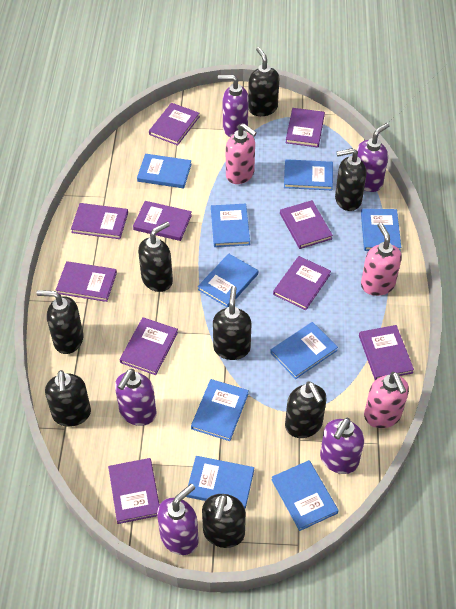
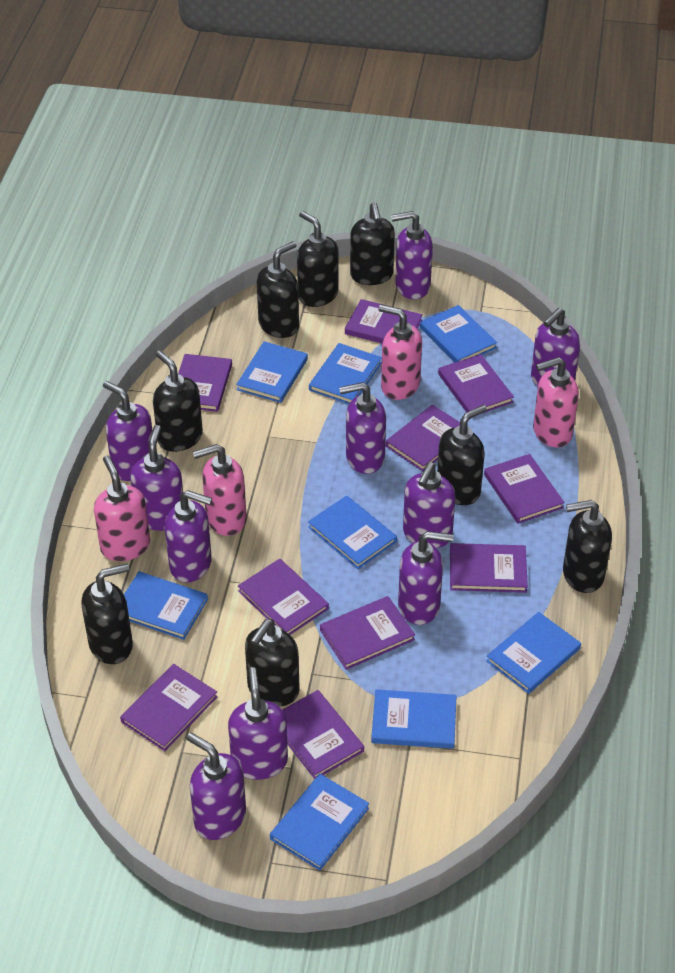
blue book: [137,154,192,188] [186,456,254,509] [191,379,249,441] [198,253,258,308] [211,204,250,247] [270,322,338,379] [271,460,339,531] [284,159,333,191] [361,209,401,251] = 9 -> [124,571,208,640] [236,341,308,403] [270,774,369,871] [308,495,397,569] [309,343,382,404] [371,689,456,749] [420,305,497,362] [486,612,581,694] = 8
pink soap dispenser: [226,123,257,184] [361,223,402,296] [364,372,409,428] = 3 -> [94,456,150,561] [193,444,247,536] [379,305,422,400] [533,357,579,448] = 4
purple soap dispenser: [115,369,157,426] [157,484,199,555] [218,75,249,137] [320,418,364,474] [357,123,390,192] = 5 -> [103,381,152,481] [130,425,183,531] [165,490,212,583] [186,732,246,840] [228,667,288,780] [339,382,386,474] [391,211,433,299] [398,531,453,625] [403,462,456,548] [531,308,580,387] = 10

